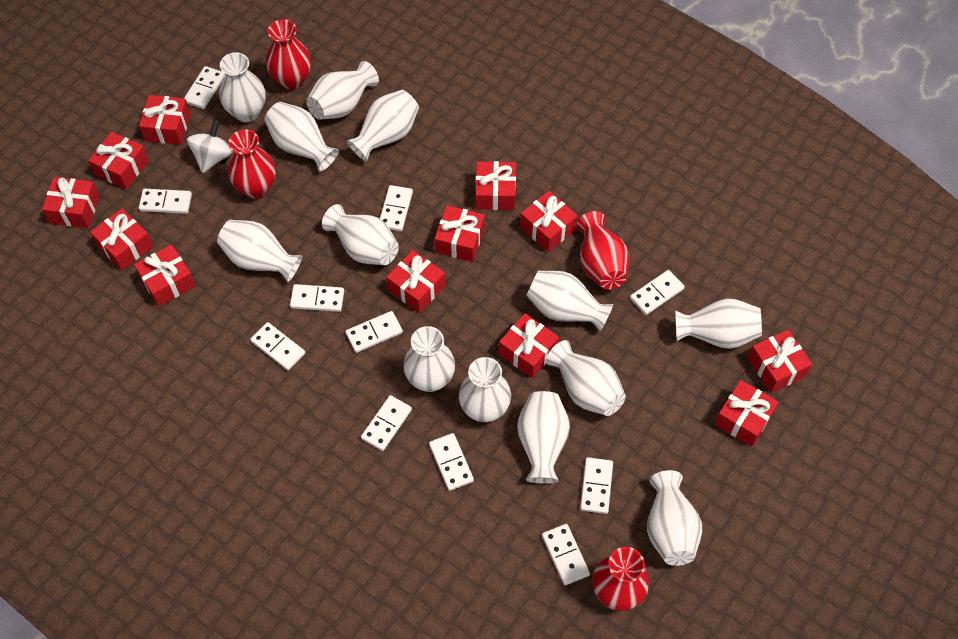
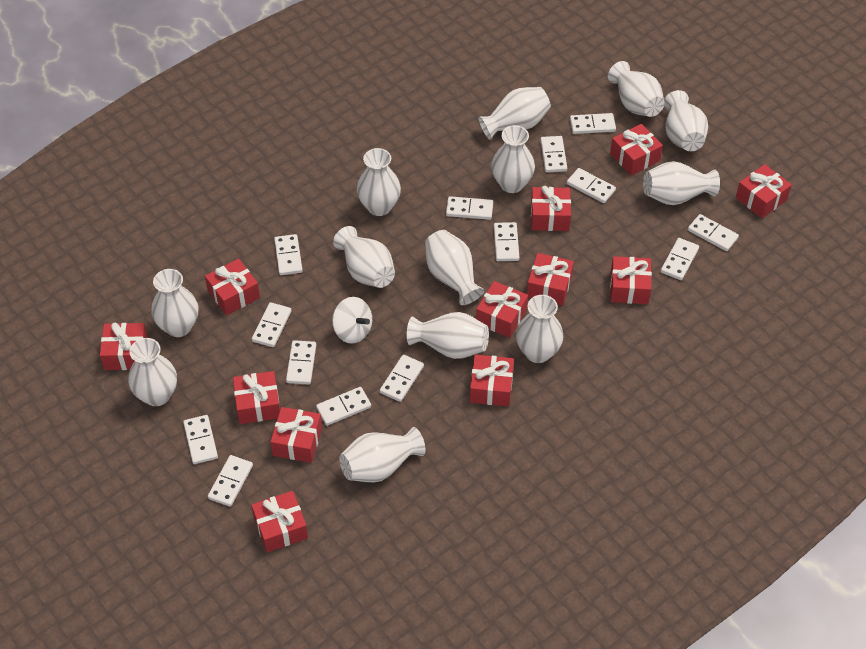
red vase: [228,130,276,199] [266,19,311,90] [577,211,629,289] [592,547,649,611] = 4 -> none = 0
white domino: [139,189,192,214] [184,66,225,109] [250,322,305,370] [290,284,344,312] [345,311,403,353] [361,395,412,451] [380,185,413,232] [429,433,474,491] [542,524,590,585] [580,457,613,514] [630,270,685,315] = 11 -> [183,415,218,464] [208,455,253,507] [252,302,292,347] [274,234,303,275] [286,340,316,385] [316,387,371,426] [380,355,424,402] [446,196,493,220] [494,222,519,261] [540,136,567,172] [567,168,616,203] [570,113,616,134] [661,238,699,280] [688,214,739,251] = 14

